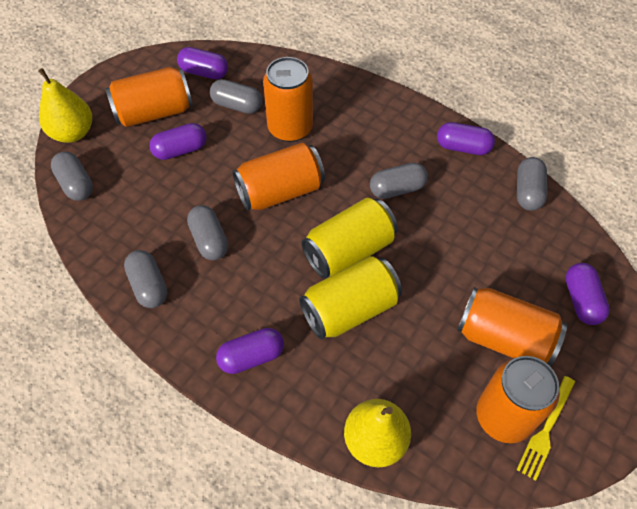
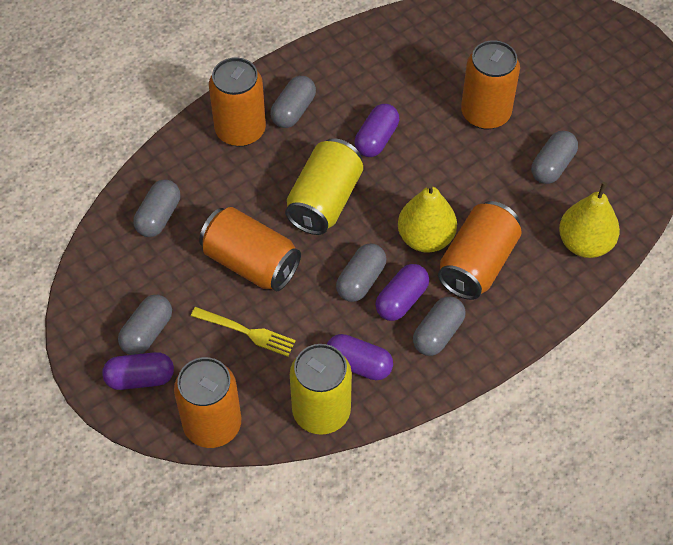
purple capsule: [149,123,207,160] [177,47,228,79] [216,328,284,374] [437,122,495,155] [565,263,610,325] = 5 -> [102,352,174,390] [327,334,393,380] [355,104,399,157] [375,264,429,321] = 4

